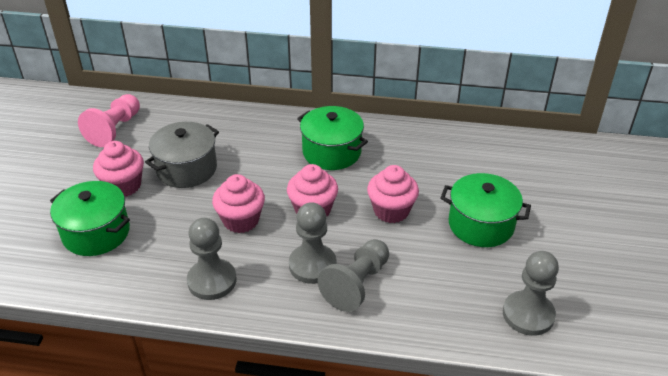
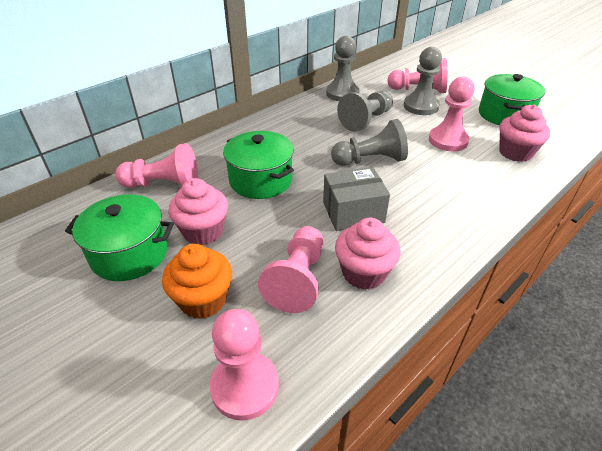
grey box: none = 0 -> [323,167,390,231] = 1
grey pot: [145,122,219,188] = 1 -> none = 0
orange cupcake: none = 0 -> [162,244,232,319] = 1
pink cupcake: [93,141,144,197] [212,174,265,233] [287,164,338,216] [367,165,419,223] = 4 -> [168,178,228,245] [335,218,401,290] [499,105,550,162] = 3
pink pawn: [78,94,140,147] = 1 -> [115,143,198,188] [210,309,279,421] [258,226,323,313] [387,58,448,93] [429,77,475,151] = 5

